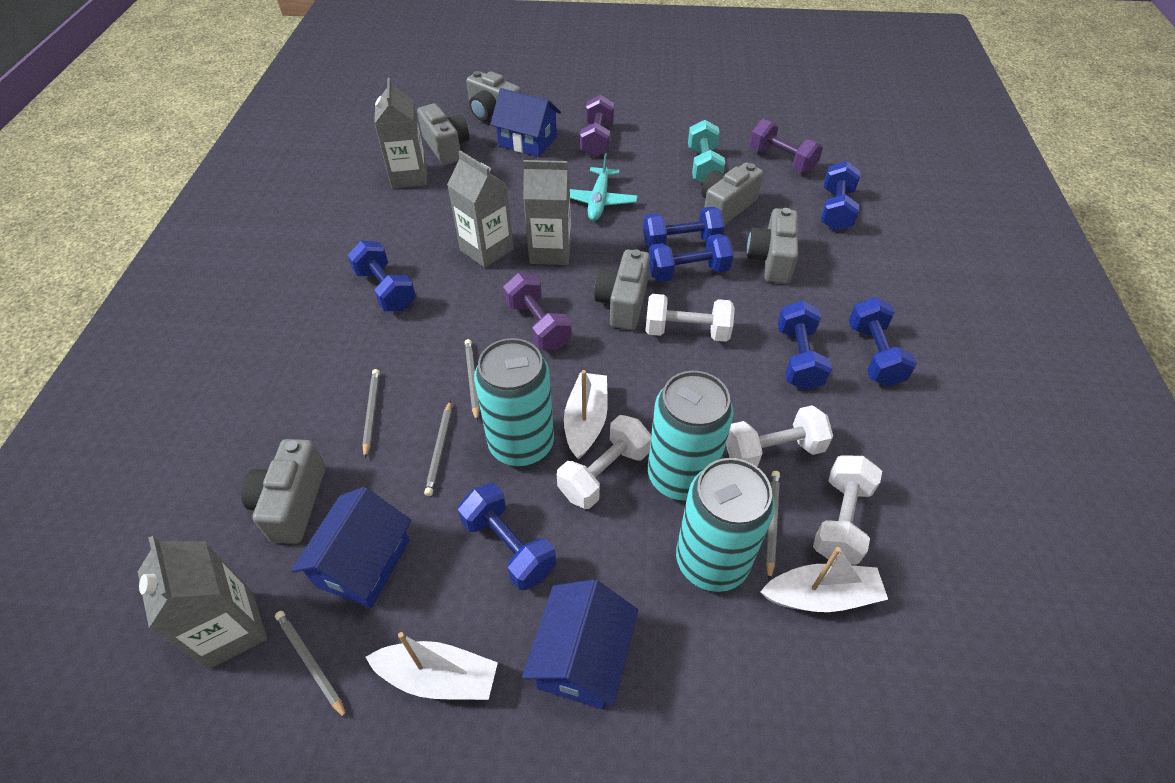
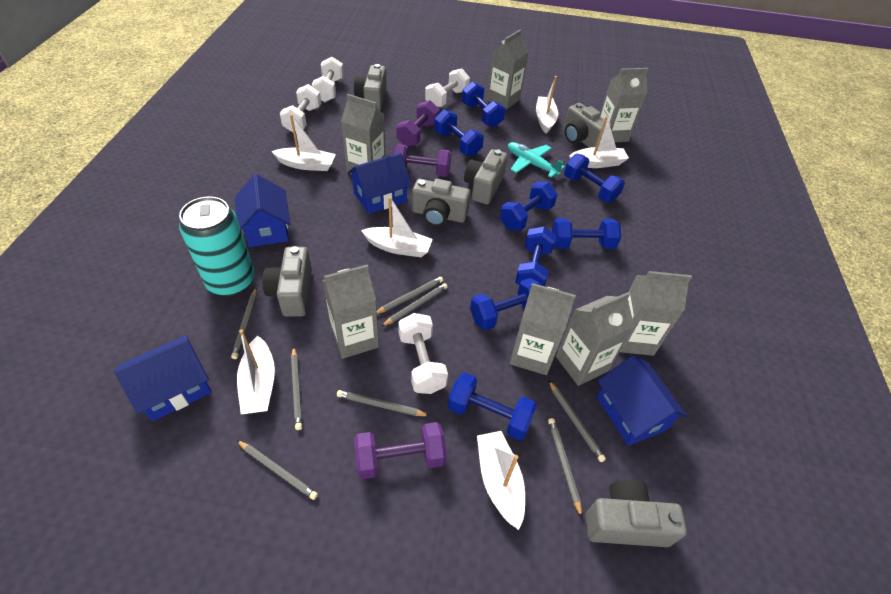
blue dumbbell: [348,241,416,311] [458,483,556,590] [643,207,725,248] [649,234,734,282] [778,300,832,390] [821,161,860,231] [849,297,917,386] = 7 -> [434,109,484,156] [448,372,537,441] [462,82,505,127] [470,278,542,330] [500,182,558,231] [515,227,556,286] [552,218,621,249] [564,154,625,202] = 8
blue house: [291,487,411,608] [490,88,561,157] [522,579,638,710] = 3 -> [114,335,212,422] [235,174,290,247] [347,153,412,214] [597,355,688,446] = 4
grey carton: [138,536,267,669] [374,78,427,189] [447,150,514,268] [523,160,571,265] = 4 -> [322,265,379,359] [341,94,386,174] [486,30,529,110] [510,283,576,375] [556,292,634,386] [600,68,649,142] [620,271,692,356] = 7
grey pencil: [275,611,347,719] [362,369,380,458] [424,400,451,496] [465,339,480,421] [766,471,780,581] = 5 -> [231,287,257,359] [237,440,318,500] [291,346,302,430] [337,390,430,416] [377,277,443,314] [381,283,448,327] [548,418,582,518] [549,381,606,462] = 8
turquoise can: [474,338,554,466] [648,371,733,501] [676,458,775,592] = 3 -> [179,197,255,296] = 1
turquoise dumbbell: [688,120,725,183] = 1 -> none = 0
white boat: [365,632,498,700] [564,370,608,459] [760,547,888,612] = 3 -> [237,329,275,414] [271,114,336,171] [361,197,433,257] [477,431,525,530] [536,76,558,134] [569,116,629,168] = 6

